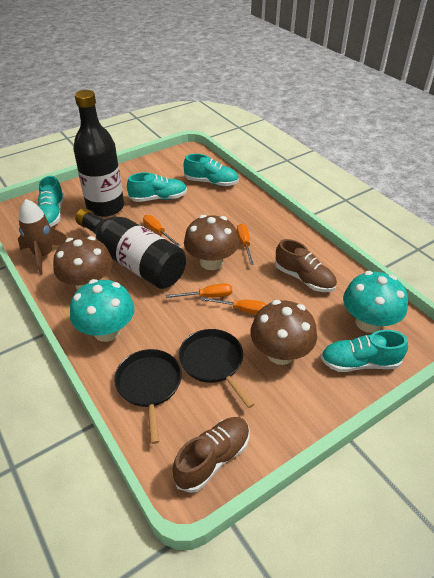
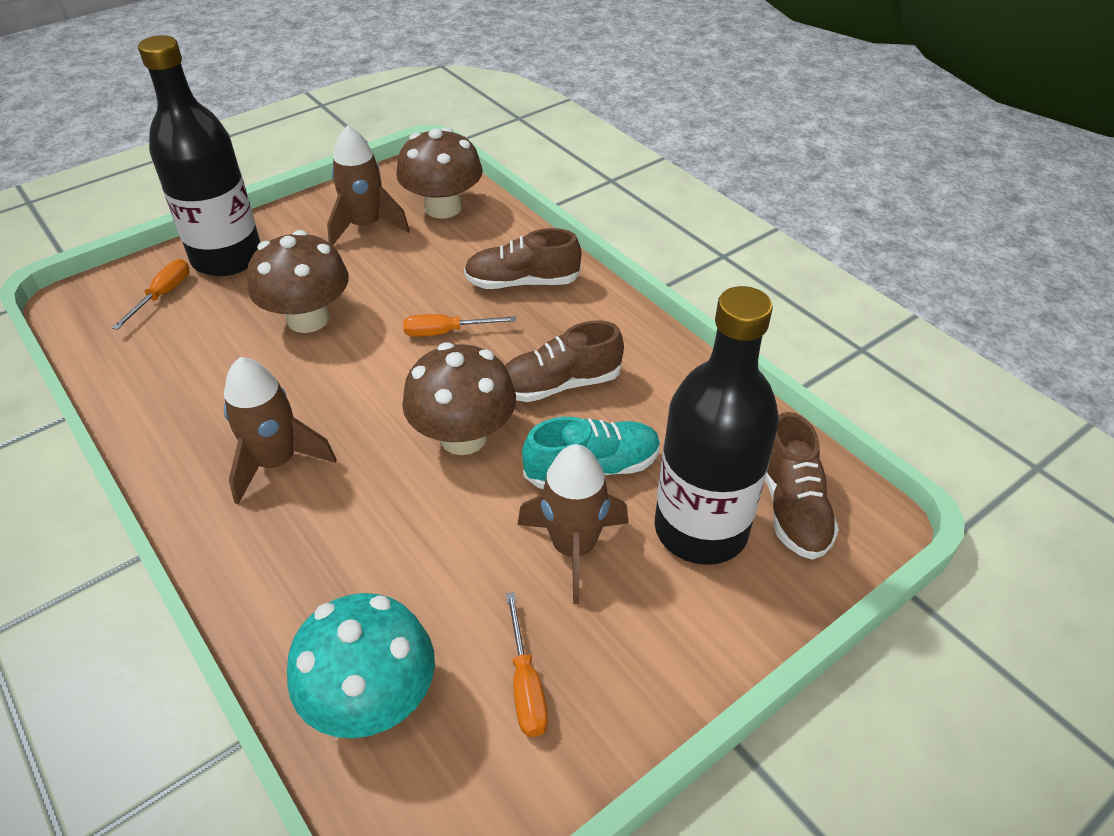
black pan: [114,349,182,444] [179,329,255,408] = 2 -> none = 0
brown rocket: [18,199,67,275] = 1 -> [224,357,336,504] [327,125,410,245] [518,444,629,604] = 3
brown shoe: [173,417,249,493] [275,239,337,292] = 2 -> [464,228,581,289] [505,321,624,402] [765,412,839,560] = 3
orange screwdriver: [143,215,180,246] [166,283,232,298] [200,297,267,314] [237,224,254,265] = 4 -> [112,259,189,330] [403,314,516,337] [506,592,548,737] = 3
turquoise mushroom: [70,279,135,342] [343,271,408,333] = 2 -> [287,593,435,738] = 1
turquoise shoe: [38,176,65,227] [127,172,187,202] [184,154,239,186] [321,330,408,372] = 4 -> [522,417,660,489] = 1

